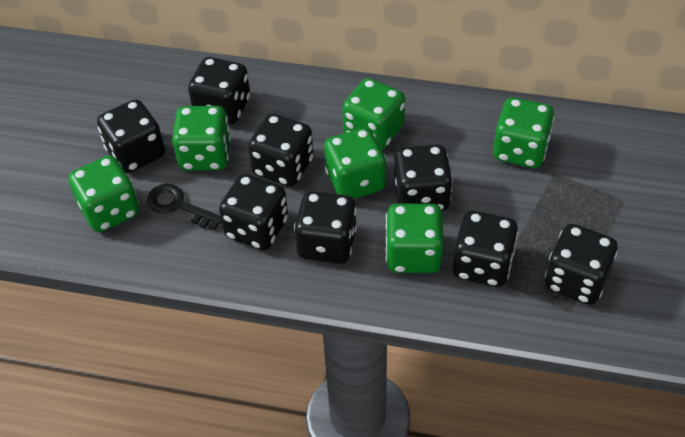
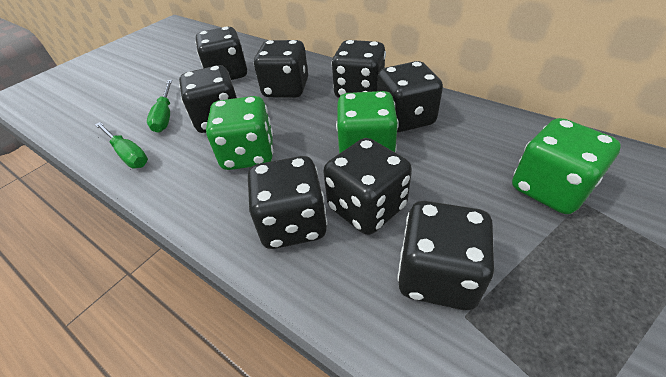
black key: [147,184,222,230] = 1 -> none = 0
green dice: [68,156,139,232] [172,106,231,170] [324,128,386,199] [342,78,405,150] [385,204,444,273] [493,98,555,168] = 6 -> [206,96,273,170] [336,91,399,154] [512,118,621,214] = 3
green screwdriver: none = 0 -> [95,122,148,168] [147,80,172,132] = 2

